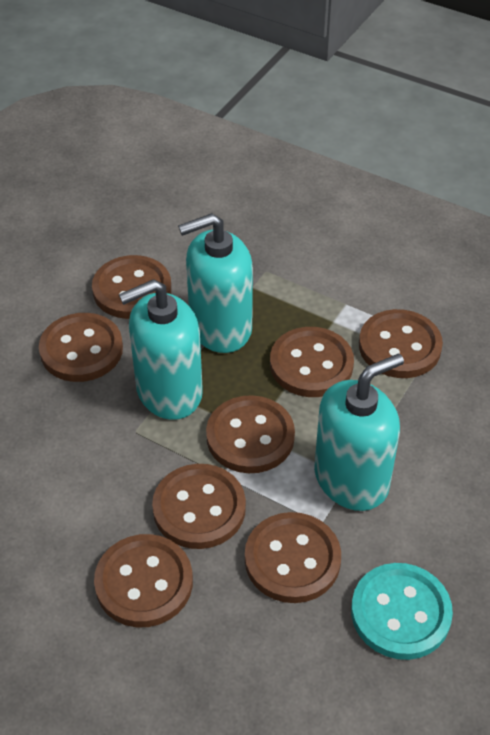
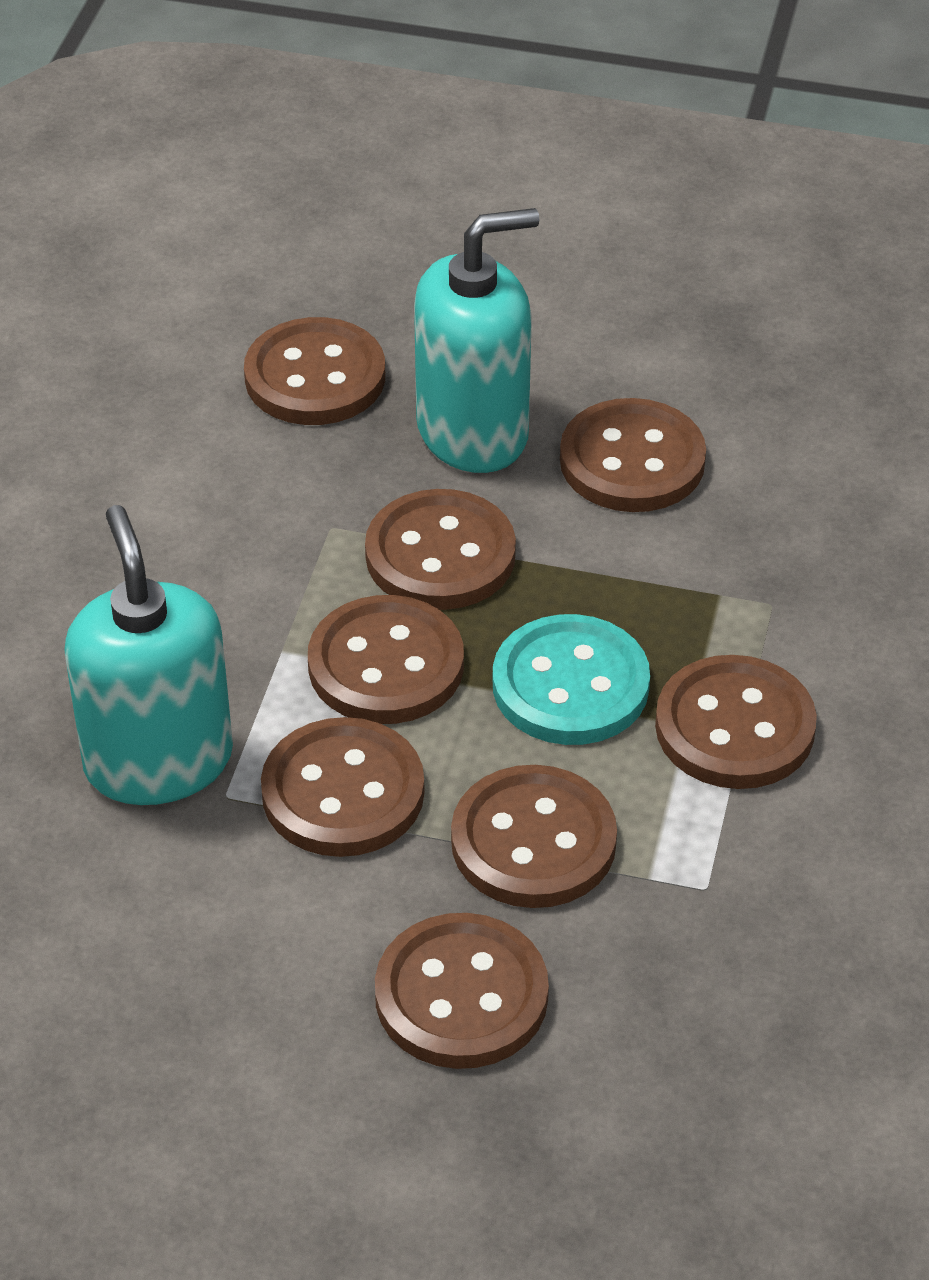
turquoise soap dispenser: [119,279,203,420] [178,213,253,353] [314,353,404,511] = 3 -> [64,505,233,805] [414,208,539,473] = 2

